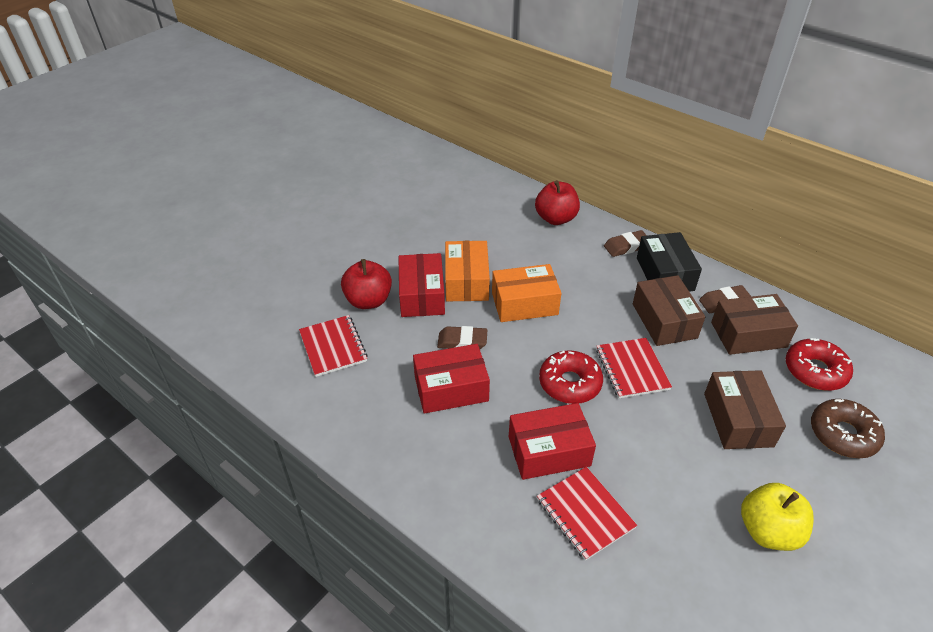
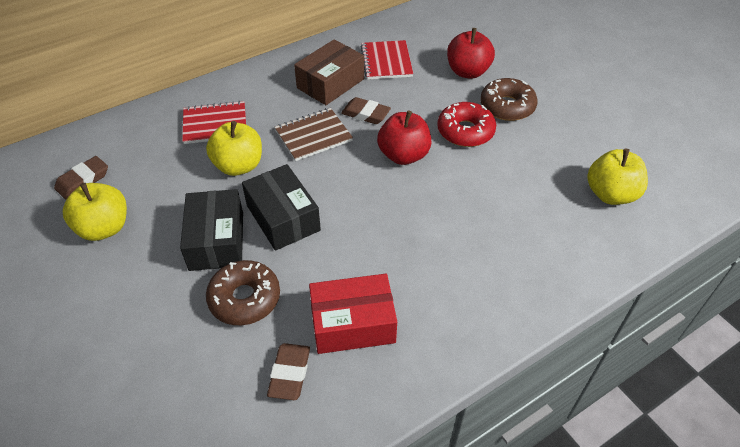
black box: [637,232,702,292] = 1 -> [180,189,243,271] [242,164,321,251] = 2
brown box: [633,275,705,346] [704,370,786,449] [711,294,798,355] = 3 -> [294,39,364,105] = 1
brown donut: [811,399,885,458] = 1 -> [206,260,280,325] [480,78,538,121] = 2
brown notebook: none = 0 -> [275,108,353,161] = 1
orange box: [445,241,490,301] [492,264,561,322] = 2 -> none = 0
red box: [398,253,445,317] [413,344,490,414] [509,403,596,480] = 3 -> [309,274,397,354] = 1
red donut: [539,350,603,404] [786,338,853,391] = 2 -> [437,102,496,147] = 1
red notebook: [299,315,368,377] [537,467,637,561] [596,338,672,398] = 3 -> [182,101,246,144] [361,40,413,80] = 2
yellow apple: [741,483,814,551] = 1 -> [63,183,127,241] [206,121,262,176] [587,149,648,205] = 3

